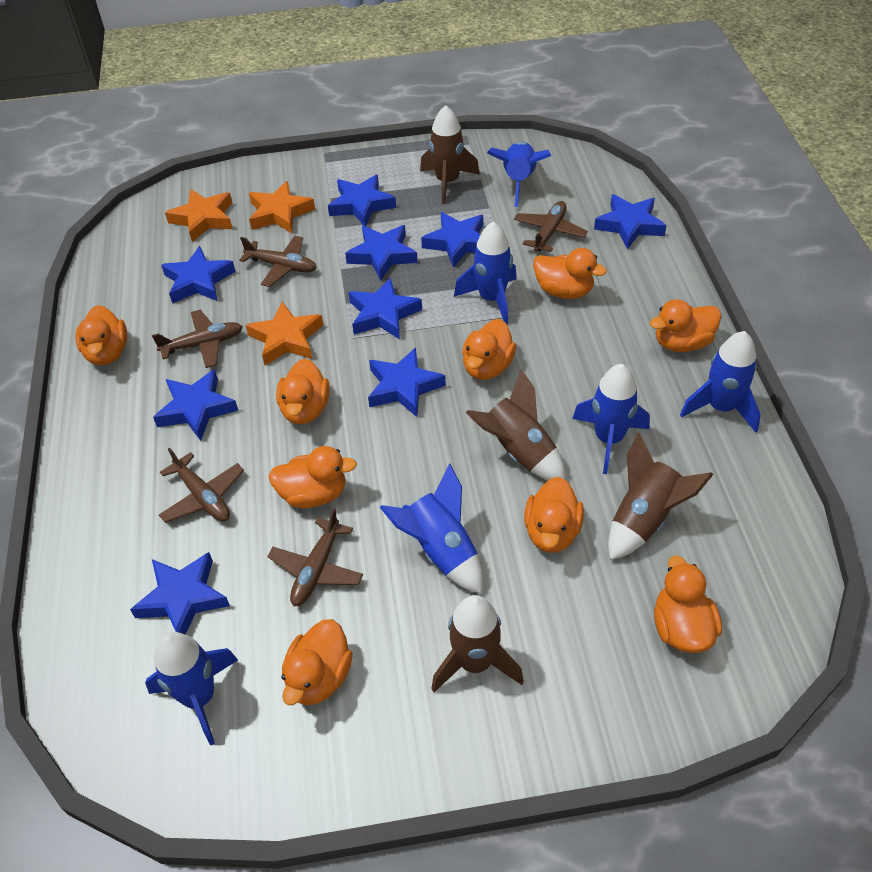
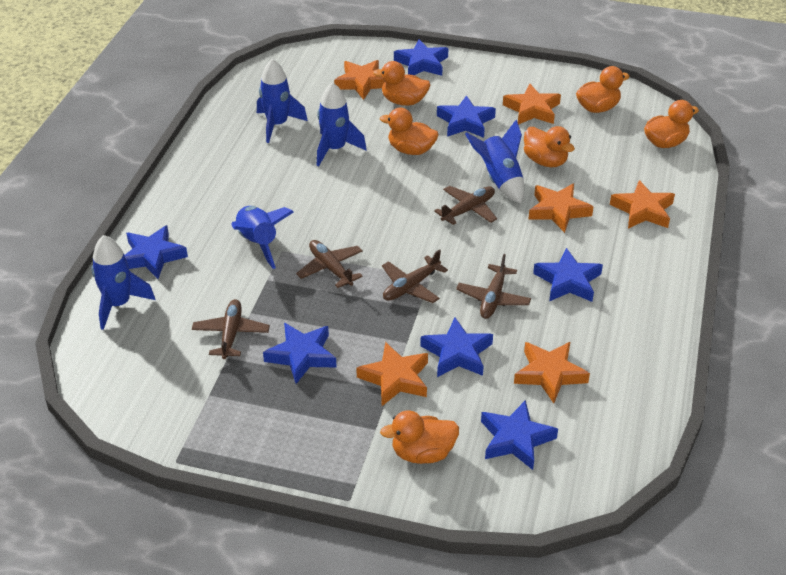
blue rocket: [145,632,238,745] [380,464,483,594] [454,222,517,325] [487,141,551,207] [572,364,650,474] [680,331,761,433] = 6 -> [91,235,155,330] [231,206,294,269] [257,59,308,143] [317,82,367,166] [465,120,524,204] = 5
blue star: [130,552,230,635] [153,369,238,441] [161,246,236,304] [328,175,396,226] [345,225,418,281] [349,277,422,339] [368,347,446,417] [421,212,483,268] [594,194,667,249] = 9 -> [125,225,188,279] [263,323,337,384] [394,39,448,76] [420,318,493,377] [437,95,496,138] [481,400,558,470] [533,248,603,302] = 7
brown rocket: [420,105,480,204] [431,595,524,692] [465,369,565,481] [608,433,714,560] = 4 -> none = 0
orange duck: [75,305,127,365] [268,446,357,508] [276,359,330,424] [281,619,353,705] [462,319,516,380] [524,477,584,553] [533,248,607,299] [650,299,721,352] [654,555,722,653] = 9 -> [373,61,430,106] [380,107,439,155] [380,410,459,464] [524,126,575,167] [576,66,630,113] [644,100,699,148] = 6
orange star: [165,189,233,242] [246,301,323,365] [249,181,315,233] = 3 -> [334,60,385,100] [356,342,428,406] [503,84,561,125] [514,342,590,403] [528,184,593,233] [610,180,675,229] = 6

